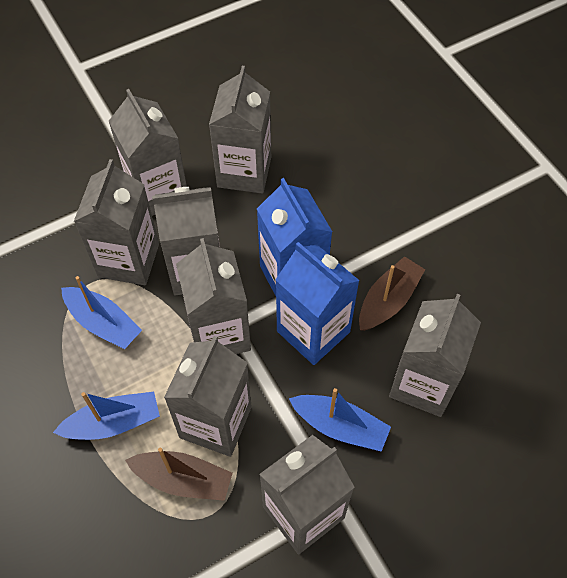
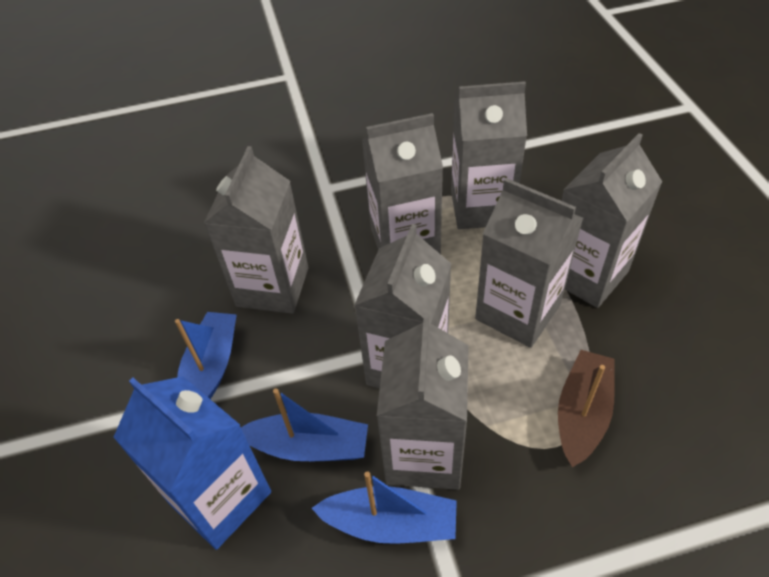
blue carton: [257,178,332,296] [275,242,360,365] = 2 -> [113,376,271,550] = 1
brown boat: [125,448,232,501] [359,256,425,331] = 2 -> [558,350,615,467] = 1
grey carton: [74,159,159,285] [109,89,187,216] [152,187,220,296] [164,336,252,457] [176,238,251,354] [209,66,271,193] [259,435,355,554] [389,294,481,417] = 8 -> [204,146,309,314] [354,224,451,389] [362,113,443,254] [377,313,469,490] [451,81,527,229] [475,178,583,348] [561,133,662,308] = 7

